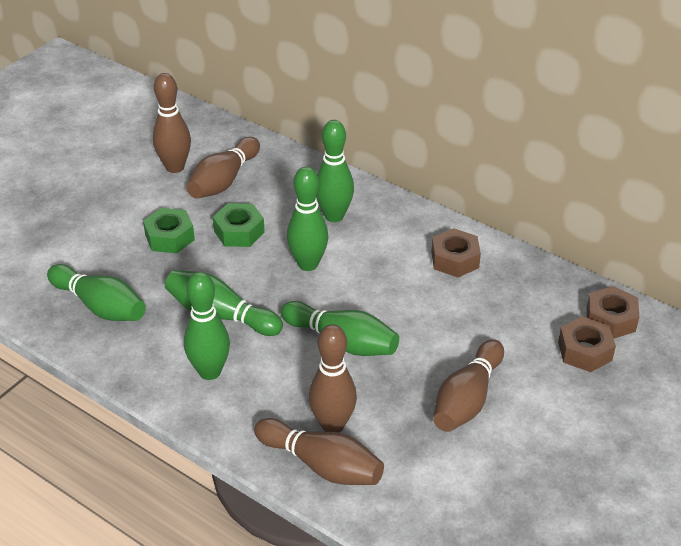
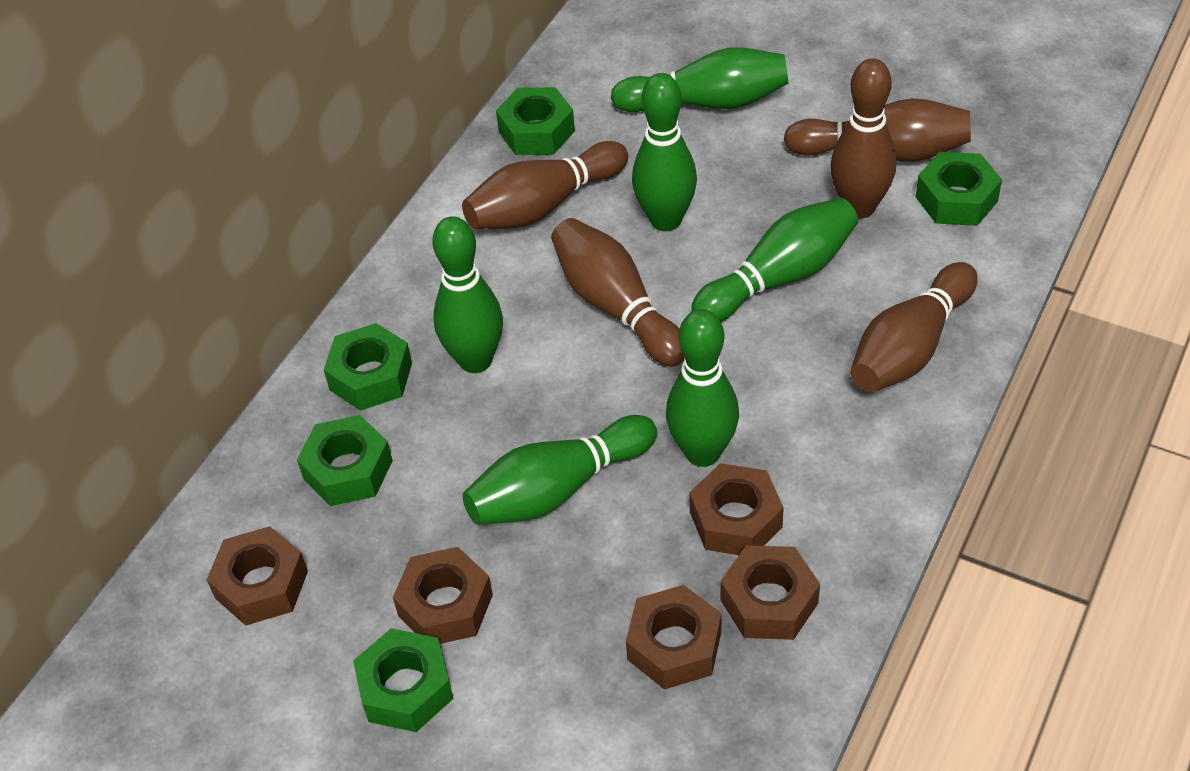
brown nut: [431,228,481,278] [558,316,616,372] [587,286,639,339] = 3 -> [207,526,308,626] [393,547,493,644] [626,585,721,690] [689,463,784,555] [720,545,820,640] = 5
green nut: [143,208,195,253] [213,203,265,247] = 2 -> [297,415,393,506] [324,323,412,411] [353,628,454,732] [496,87,575,155] [916,152,1002,226] = 5

